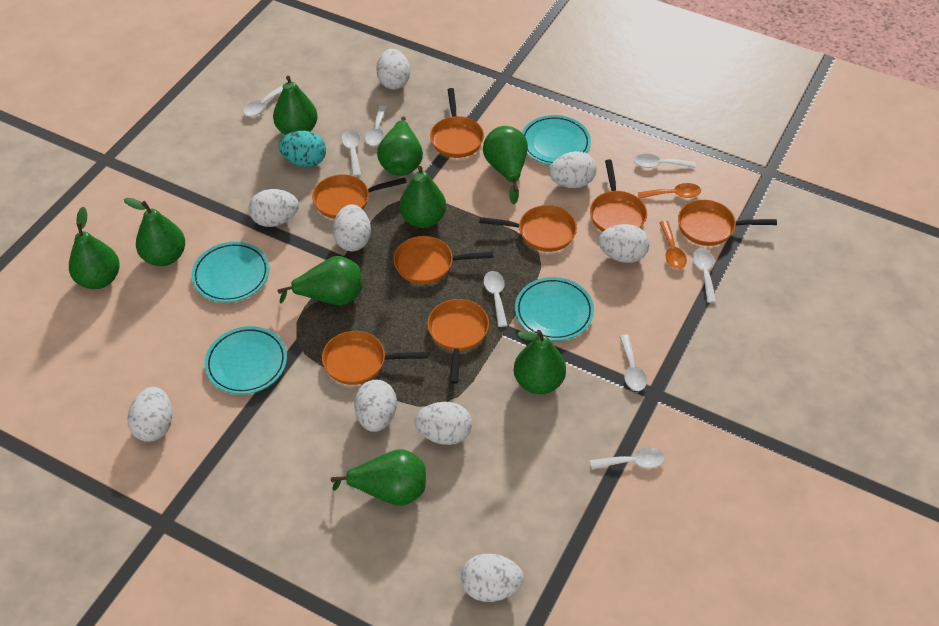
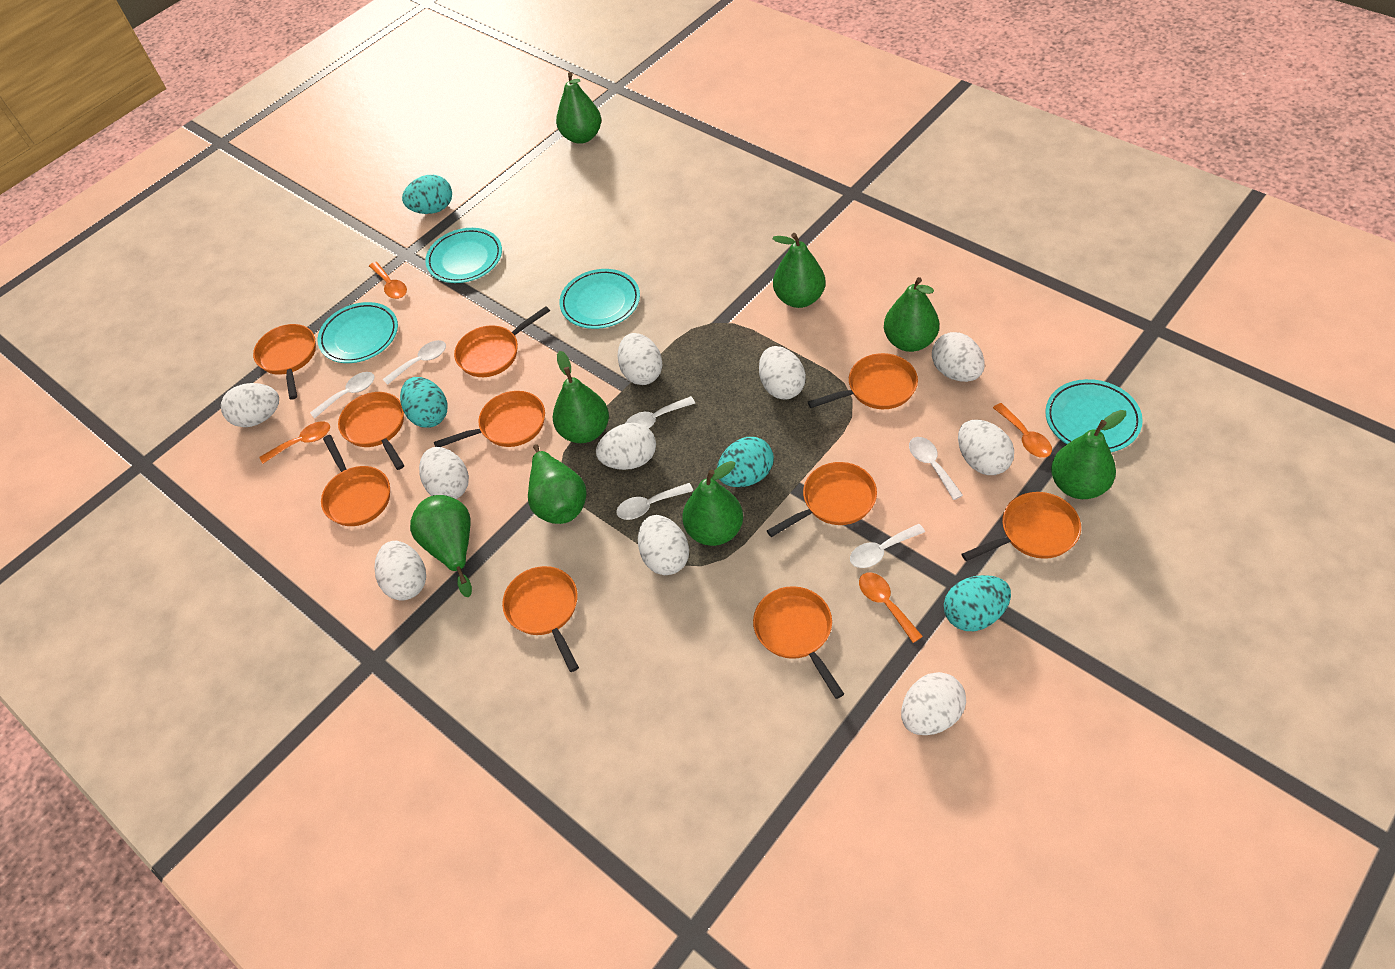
green pear: [69,207,120,289] [124,198,185,266] [273,76,318,135] [278,256,362,305] [331,449,426,506] [377,116,423,176] [399,166,446,228] [483,126,528,204] [514,330,566,394] = 9 -> [410,495,472,597] [528,444,586,524] [553,351,609,443] [556,72,601,144] [682,461,743,546] [772,233,825,308] [884,277,939,352] [1051,410,1126,499] = 8
orange pan: [312,174,407,219] [322,331,428,385] [393,236,493,284] [427,299,489,384] [430,88,484,158] [479,205,577,252] [590,160,647,232] [678,200,777,246] = 8 -> [253,324,316,400] [321,435,390,526] [338,392,404,470] [434,391,545,447] [454,306,550,377] [502,566,579,672] [753,586,844,699] [767,462,877,537] [808,353,918,409] [962,492,1081,561] = 10
orange spoon: [638,183,701,199] [659,221,687,269] = 2 -> [260,421,330,464] [369,262,407,299] [859,573,923,643] [993,403,1052,458] = 4
turquoise egg: [278,131,326,167] = 1 -> [400,377,448,428] [402,175,452,214] [717,437,774,487] [944,575,1011,631] = 4
white egg: [128,387,172,442] [249,189,299,227] [333,204,371,251] [354,380,397,432] [376,49,410,90] [414,402,472,445] [461,554,524,602] [549,151,596,188] [598,224,650,263] = 9 -> [221,383,279,427] [375,541,426,601] [419,447,469,499] [596,423,656,470] [618,333,663,385] [638,515,689,575] [759,346,806,400] [901,672,966,735] [932,332,985,382] [958,420,1014,475] = 10
white spoon: [243,85,283,117] [342,130,361,176] [365,106,387,146] [483,271,508,327] [590,448,665,469] [620,335,647,391] [634,154,696,168] [692,248,716,303] = 8 -> [310,372,375,418] [383,340,446,385] [616,483,693,520] [625,396,695,428] [850,524,925,568] [909,437,963,500] = 6

